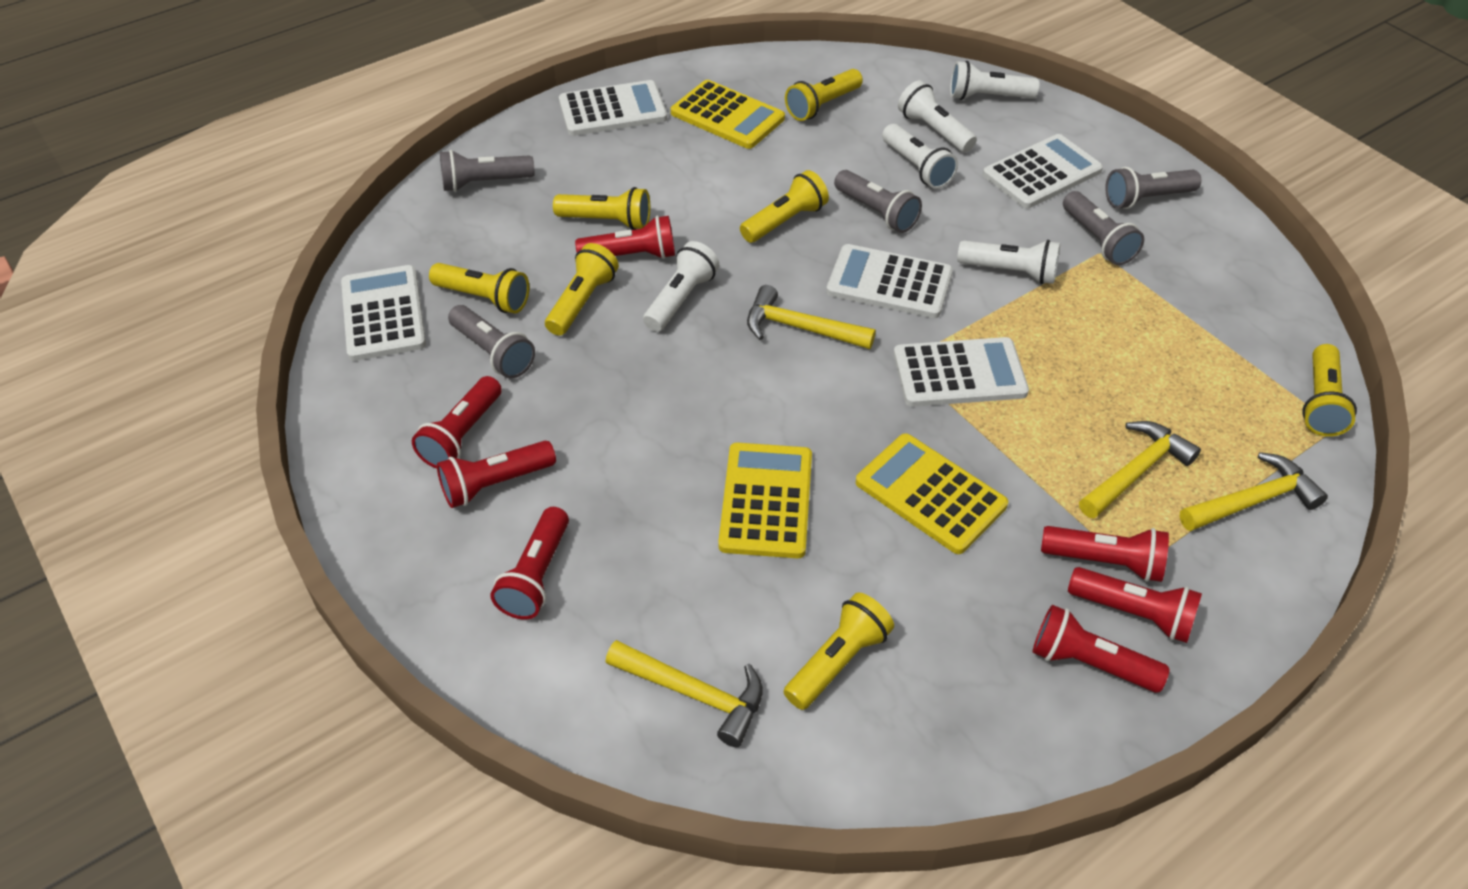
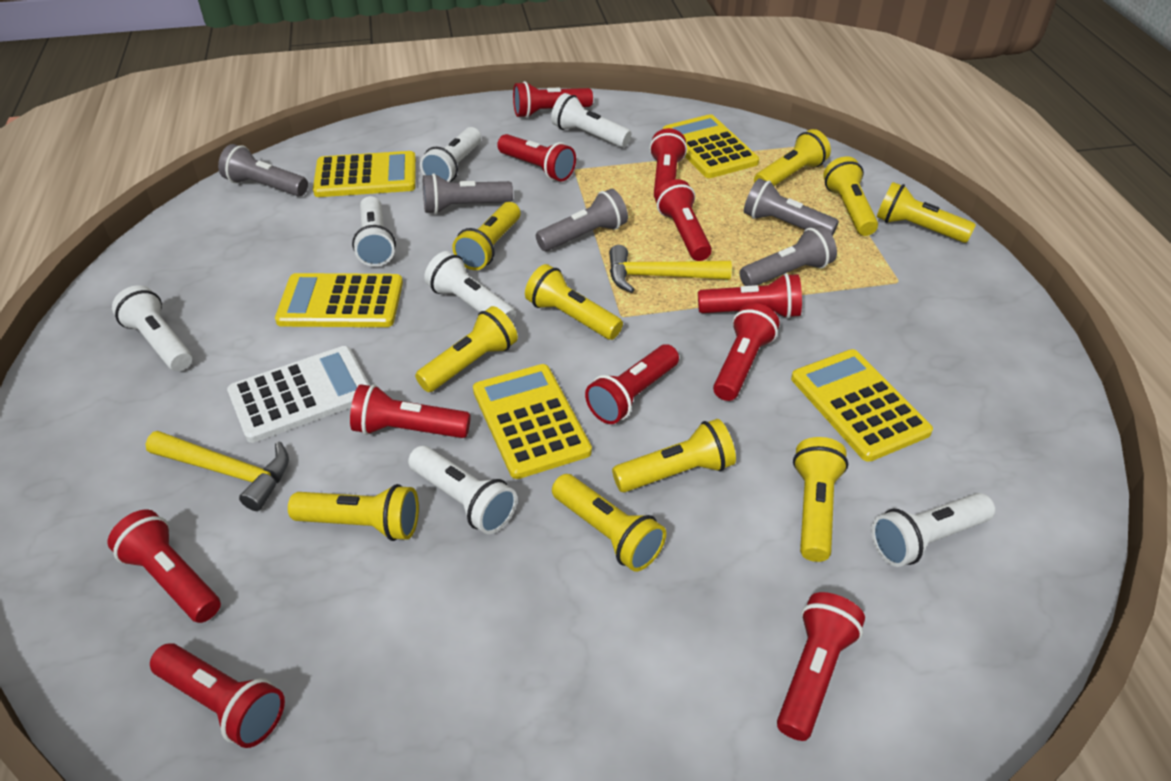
red flashlight: [412,376,502,468] [437,441,556,508] [491,507,569,619] [575,216,675,259] [1033,605,1170,693] [1041,526,1169,582] [1068,567,1202,643] = 7 -> [108,509,221,623] [150,643,285,748] [350,384,471,438] [497,134,576,181] [513,81,593,118] [585,344,679,424] [649,128,687,198] [655,179,712,261] [698,273,802,319] [713,303,780,401] [777,592,865,741] = 11
white calculator: [341,265,426,361] [559,80,667,136] [826,244,953,318] [893,337,1029,407] [983,134,1103,209] = 5 -> [227,346,370,443] = 1
white flashlight: [643,241,719,332] [882,124,958,189] [898,80,977,153] [950,61,1039,100] [957,240,1060,284] = 5 -> [112,285,192,371] [352,196,396,267] [408,446,517,534] [420,127,481,182] [424,251,516,322] [551,93,631,147] [871,493,995,567] = 7
yellow calculator: [671,80,785,149] [718,442,812,558] [856,433,1008,554] = 3 -> [275,273,403,327] [313,151,416,197] [473,364,592,479] [663,114,759,178] [791,349,933,462] = 5
yellow flashlight: [429,263,529,313] [545,243,619,336] [553,187,650,230] [740,170,829,243] [784,592,894,710] [785,69,863,121] [1302,344,1357,437] = 7 -> [288,484,419,541] [415,306,518,392] [452,202,520,270] [525,264,623,340] [552,474,666,572] [612,419,736,492] [754,129,831,186] [793,437,848,562] [823,156,878,236] [877,182,976,243] = 10
yellow hammer: [606,640,763,747] [747,285,876,349] [1079,421,1201,518] [1180,452,1328,531] = 4 -> [146,431,289,511] [609,245,732,293] = 2

